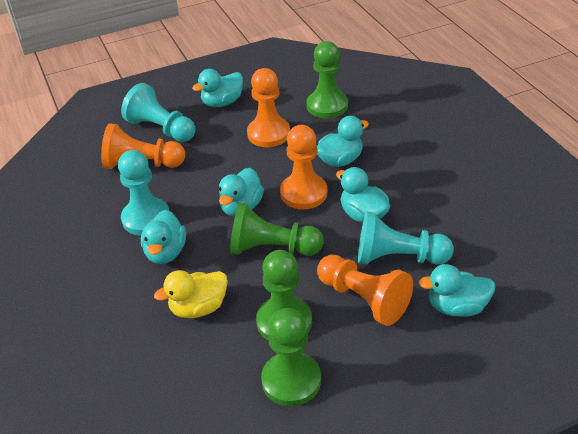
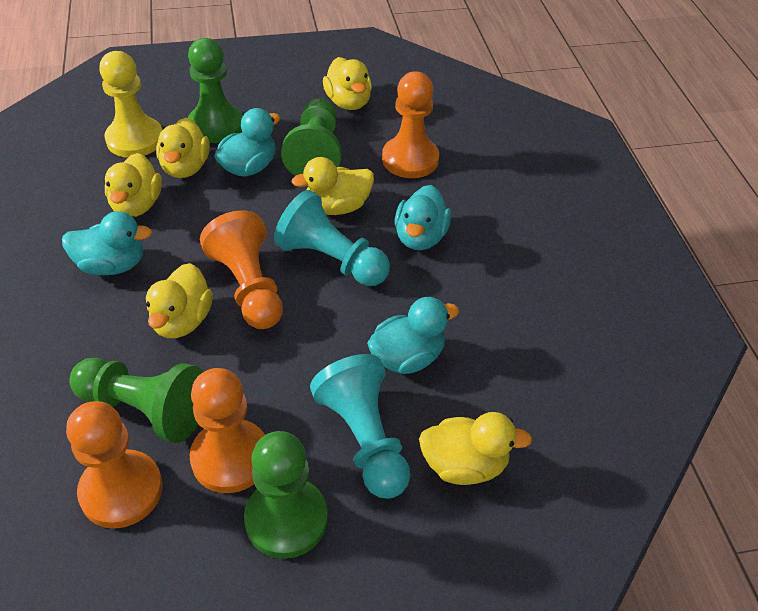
turquoise duck: [141,210,186,264] [192,69,243,107] [219,168,264,216] [317,116,369,167] [336,167,390,223] [418,264,495,317] = 6 -> [62,211,152,275] [214,108,281,177] [367,297,459,374] [395,185,451,250] = 4
turquoise pawn: [118,150,169,235] [121,83,196,142] [358,211,454,265] = 3 -> [274,190,390,286] [310,354,411,499] = 2
yellow duck: [154,270,228,318] = 1 -> [105,153,162,217] [146,263,213,338] [156,117,210,178] [291,157,374,215] [323,57,372,110] [419,412,532,485] = 6
yellow pawn: none = 0 -> [99,51,162,158] = 1

